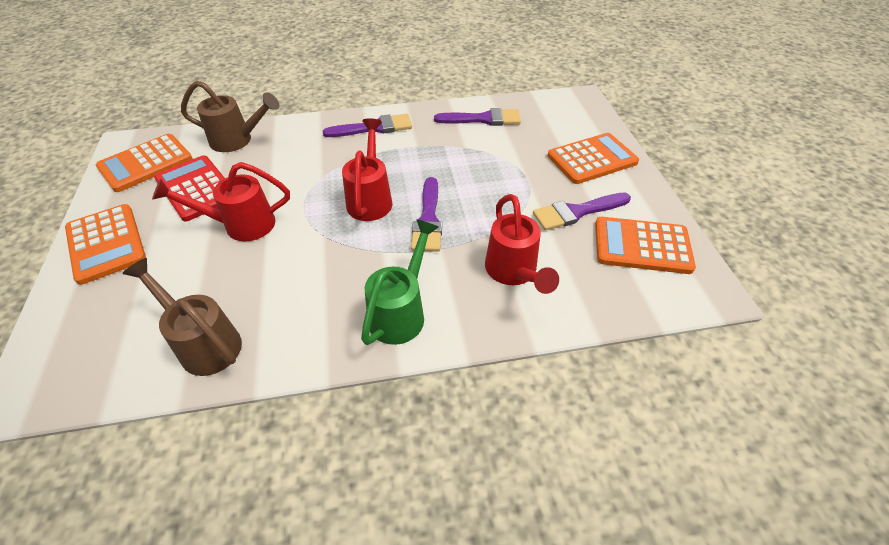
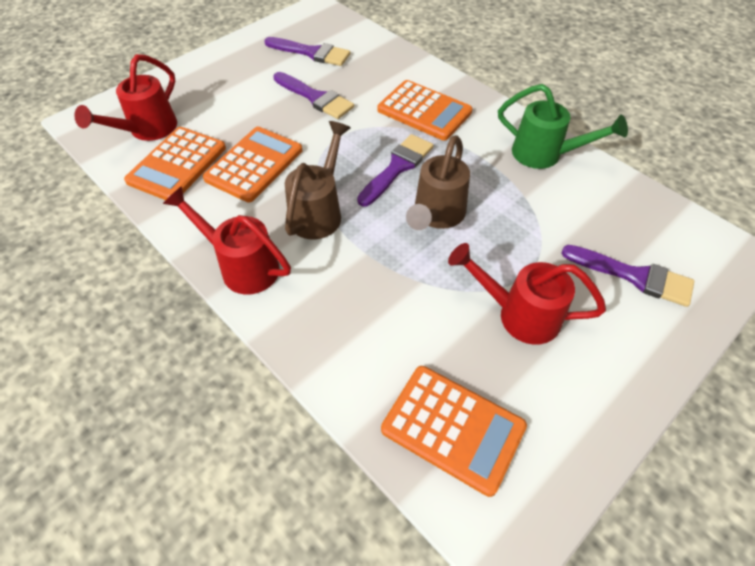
red calculator: [154,155,225,222] = 1 -> none = 0

